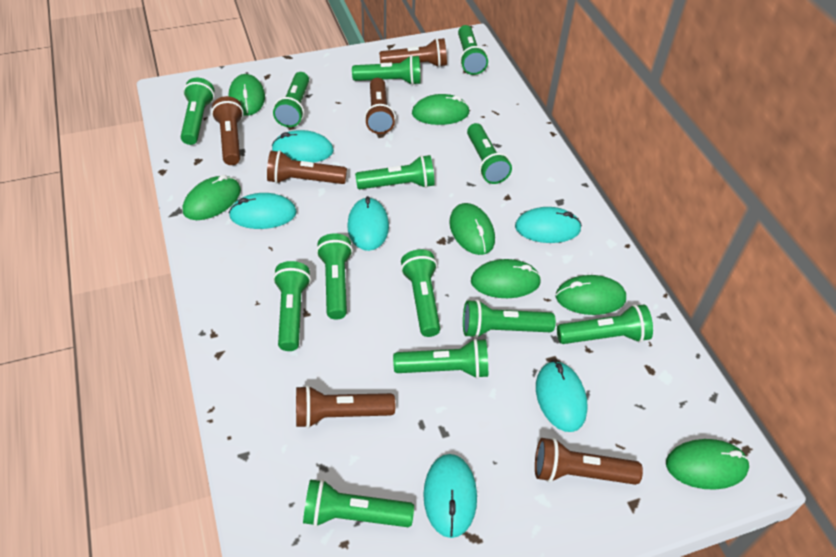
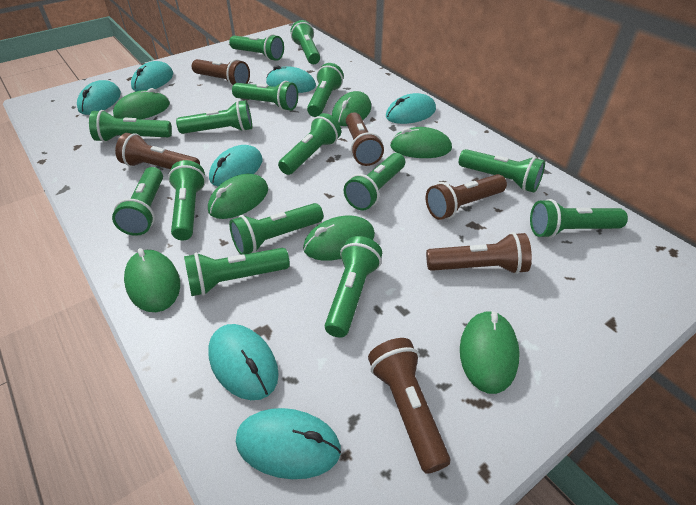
green flashlight: [181,78,215,145] [273,72,309,127] [273,261,311,351] [303,479,414,527] [316,233,353,320] [352,55,421,85] [355,155,435,189] [393,338,488,379] [401,249,440,337] [458,25,488,75] [463,299,556,338] [467,123,512,184] [557,304,653,344] = 13 -> [89,110,172,142] [112,167,163,236] [168,160,206,240] [176,100,252,134] [184,248,290,296] [229,34,284,61] [229,203,323,255] [232,81,298,111] [278,113,341,175] [291,20,320,64] [307,63,344,117] [325,236,382,338] [344,153,405,210] [459,149,545,193] [530,199,628,238] = 15
turquoise mouse: [229,193,297,229] [272,130,334,163] [347,196,389,251] [423,454,477,538] [515,207,582,243] [536,361,588,432] = 6 -> [77,80,121,115] [131,61,173,91] [208,324,279,400] [209,145,263,186] [236,408,341,479] [266,65,316,93] [386,93,436,124] = 7

